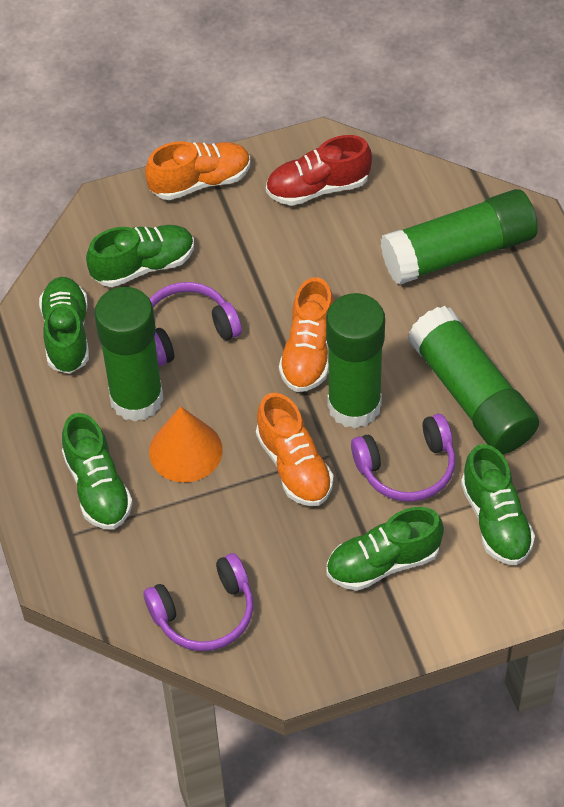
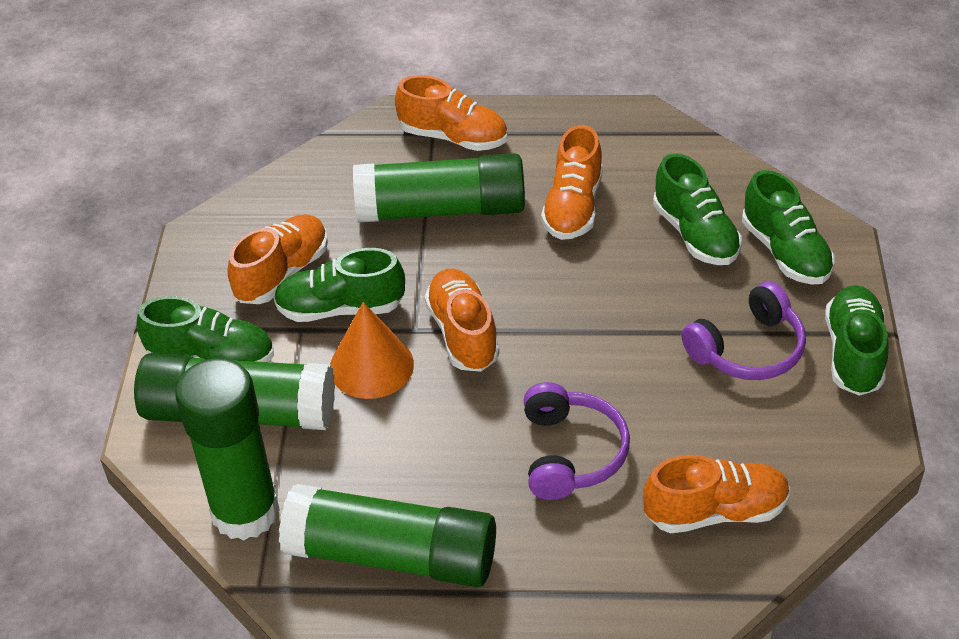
orange shoe: [145,141,251,200] [256,393,334,506] [279,277,334,392] = 3 -> [227,214,328,304] [395,75,507,151] [424,268,500,372] [541,125,603,240] [643,455,790,533] = 5
purple headphones: [144,553,253,651] [150,282,242,366] [351,414,455,502] = 3 -> [524,382,630,500] [681,281,806,380] = 2
red shoe: [266,135,372,206] = 1 -> none = 0

